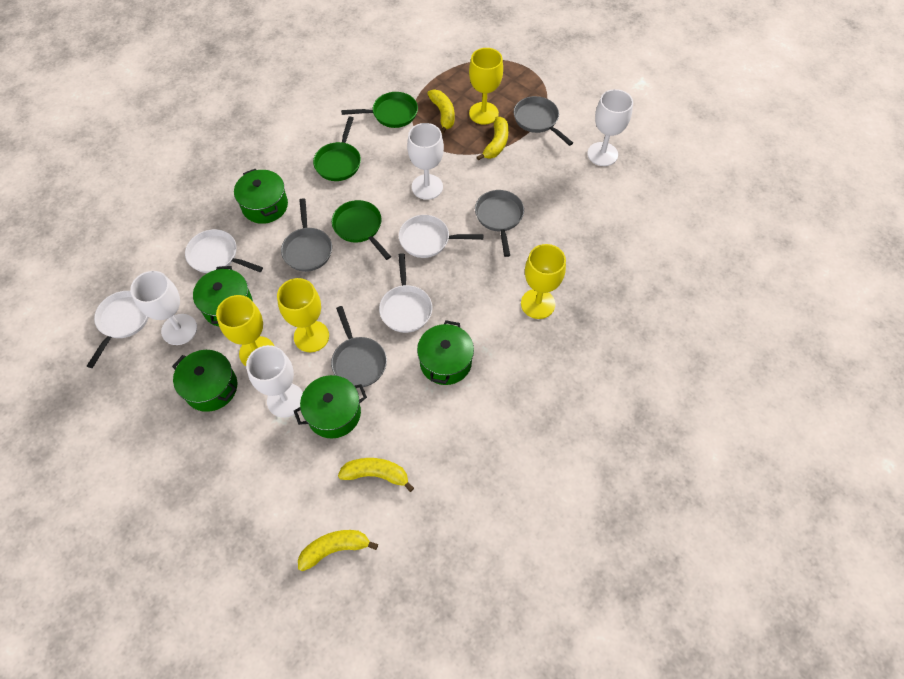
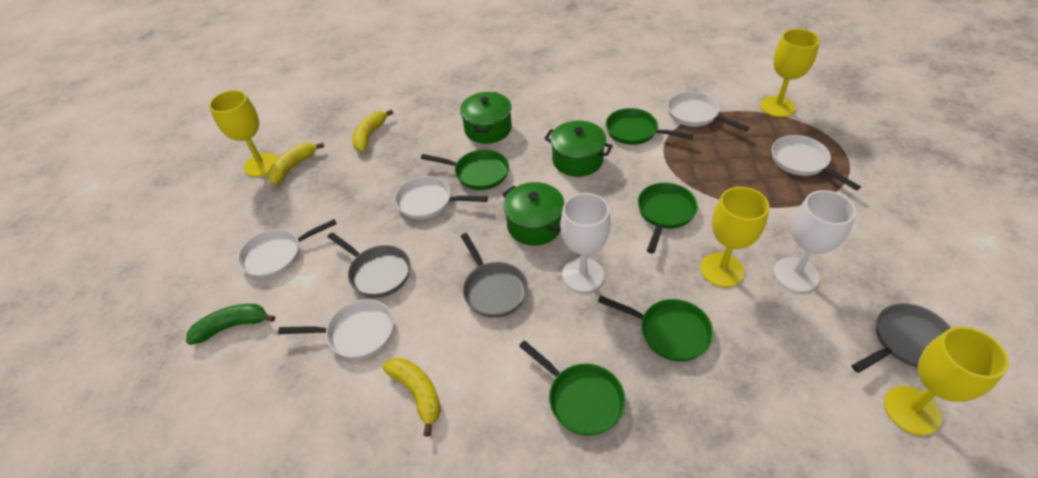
green banana: none = 0 -> [186,304,275,345] = 1
green pan: [313,117,361,181] [332,200,391,260] [341,92,418,128] = 3 -> [421,150,509,190] [519,340,625,436] [598,296,714,362] [606,108,693,145] [638,183,698,253] = 5
green pot: [172,350,237,412] [193,266,253,326] [234,169,288,224] [294,375,367,438] [417,320,474,385] = 5 -> [460,92,512,144] [502,182,564,246] [544,121,613,177] = 3
grey pan: [281,198,332,272] [331,306,387,388] [475,190,524,257] [514,96,573,146] = 4 -> [327,232,411,298] [461,233,528,318] [851,303,951,373] = 3
white goblet: [130,271,197,345] [246,345,303,418] [407,123,444,200] [587,89,633,166] = 4 -> [560,193,611,292] [774,190,856,292] = 2
white pan: [87,291,149,368] [185,229,263,273] [379,253,432,333] [399,215,483,258] = 4 -> [238,219,337,278] [278,299,394,359] [395,176,488,219] [667,92,749,131] [772,135,861,190] = 5
yellow banana: [298,530,378,571] [338,458,414,492] [427,90,455,134] [477,116,509,161] = 4 -> [267,142,324,184] [352,109,393,152] [382,358,441,436] = 3

